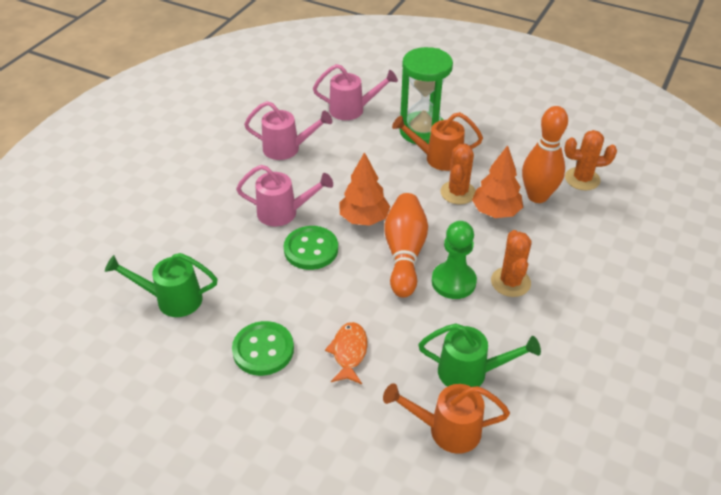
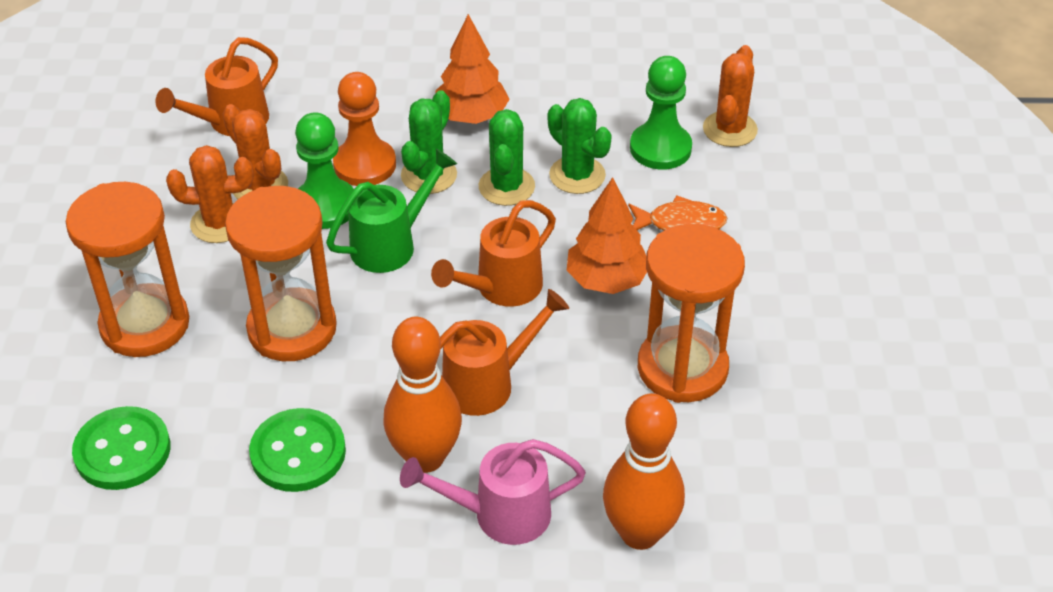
green cactus: none = 0 -> [401,90,457,194] [479,109,535,206] [548,98,612,194] = 3
green hourglass: [399,47,453,144] = 1 -> none = 0
green pawn: [432,221,477,299] = 1 -> [295,112,354,229] [630,56,692,170] = 2
green watering can: [105,253,218,317] [418,324,541,387] = 2 -> [326,149,457,273] = 1
orange hourglass: none = 0 -> [66,182,189,357] [225,186,337,361] [638,224,745,403] = 3
orange pawn: none = 0 -> [333,72,396,186] = 1
orange watering can: [383,383,510,454] [392,112,483,171] = 2 -> [155,37,278,136] [431,200,556,307] [440,289,569,416] = 3
pink watering can: [236,165,333,226] [244,101,332,160] [313,64,398,120] = 3 -> [400,439,586,545] = 1

